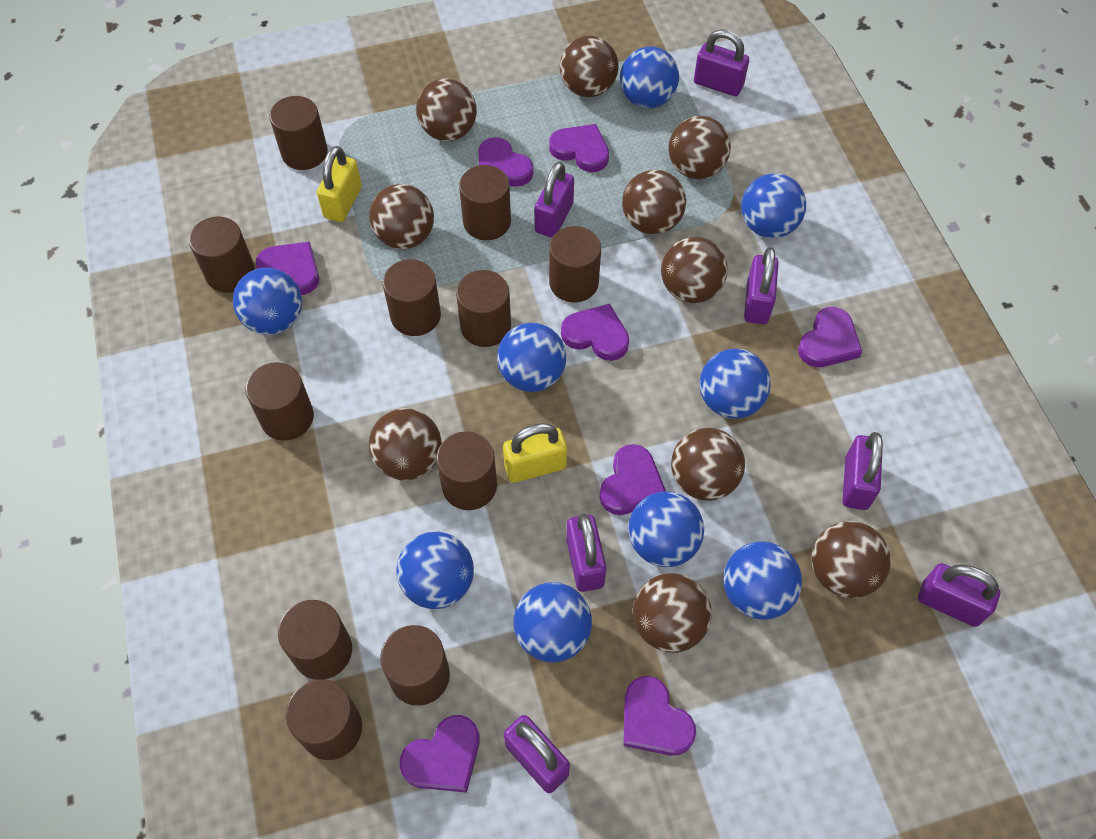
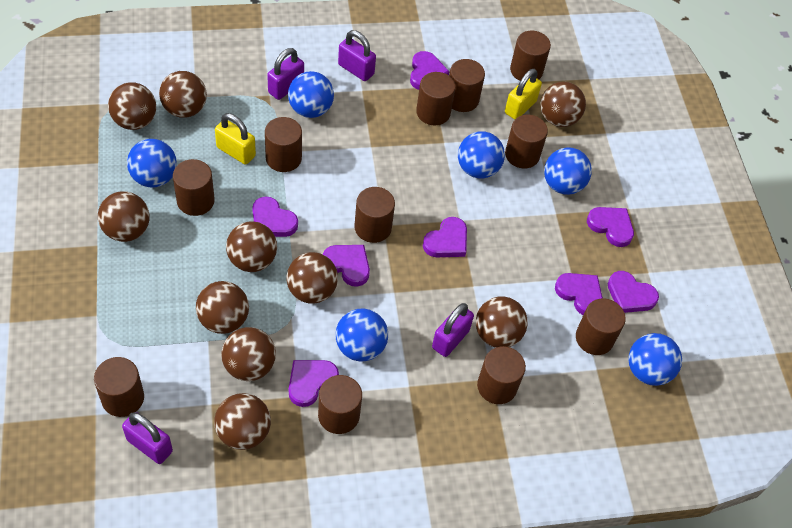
blue ball: [233,268,302,335] [397,532,474,609] [497,323,566,392] [513,582,592,663] [620,46,679,108] [628,492,704,567] [699,348,771,419] [723,541,802,620] [741,173,806,238] = 9 -> [127,139,177,188] [288,71,334,118] [335,309,388,361] [458,131,505,178] [544,147,592,195] [628,333,682,386] = 6
purple padlock: [504,715,570,793] [535,162,574,238] [566,513,606,592] [694,29,749,96] [744,247,778,324] [843,432,883,510] [918,563,1000,627] = 7 -> [122,412,173,464] [267,48,304,100] [338,30,376,81] [432,303,474,357] = 4

